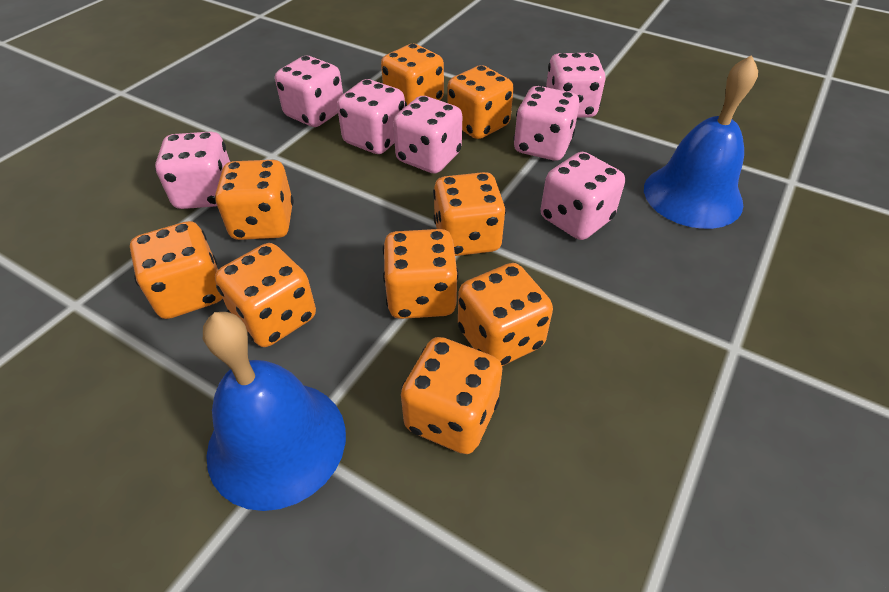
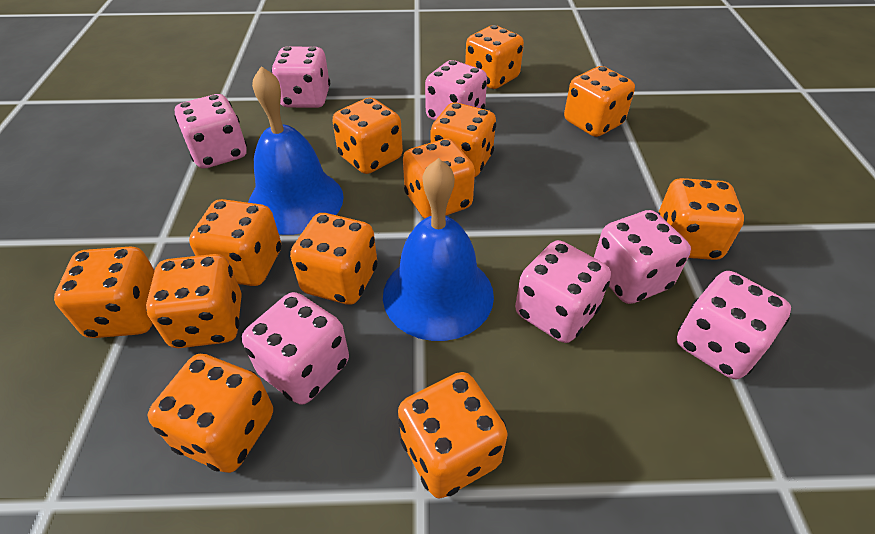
orange dice: [130,221,223,319] [215,160,294,240] [215,243,316,347] [381,44,444,107] [383,229,459,319] [401,337,502,454] [433,172,506,256] [447,65,514,139] [458,263,553,366] = 9 -> [54,246,155,338] [146,254,242,348] [148,354,273,473] [189,199,281,286] [290,213,377,305] [332,97,403,174] [398,372,508,498] [403,139,475,219] [430,102,496,177] [465,25,524,89] [564,66,635,137] [658,178,744,260] = 12

